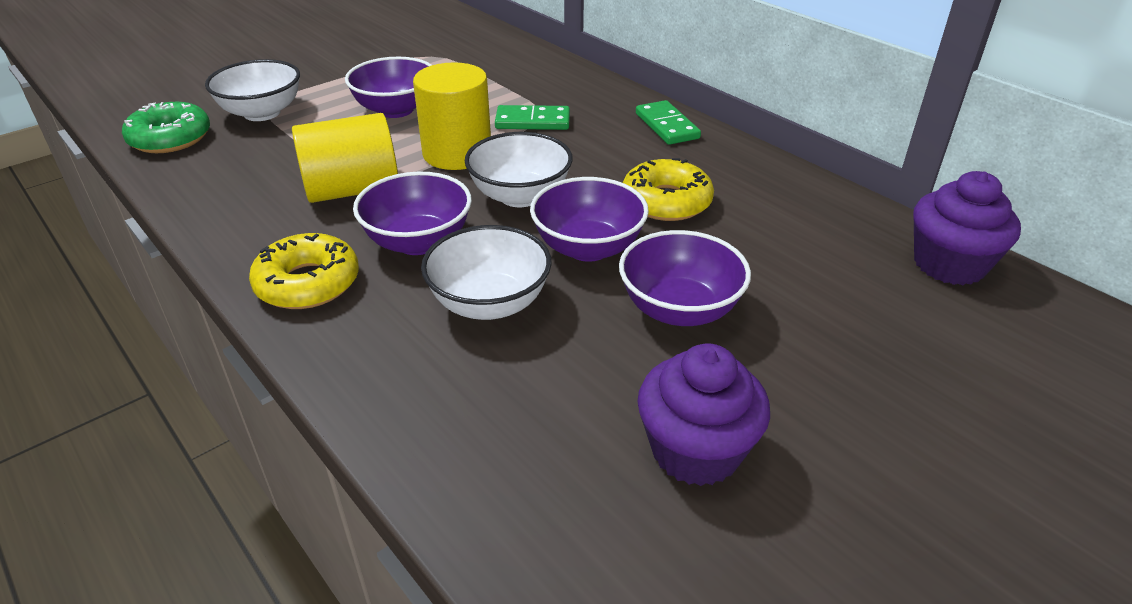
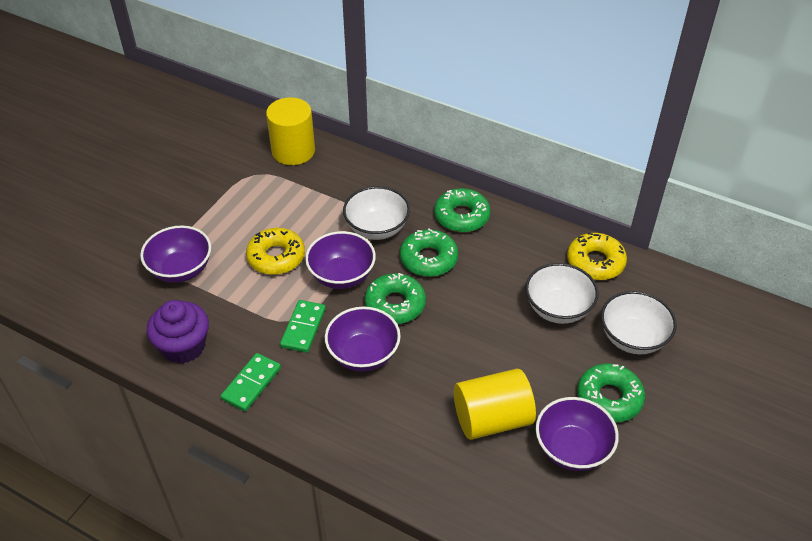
green donut: [122,102,210,153] = 1 -> [365,273,426,324] [400,229,458,277] [434,188,490,232] [577,363,645,422] = 4
purple cupcake: [637,343,770,486] [913,171,1021,285] = 2 -> [147,300,209,364] = 1

